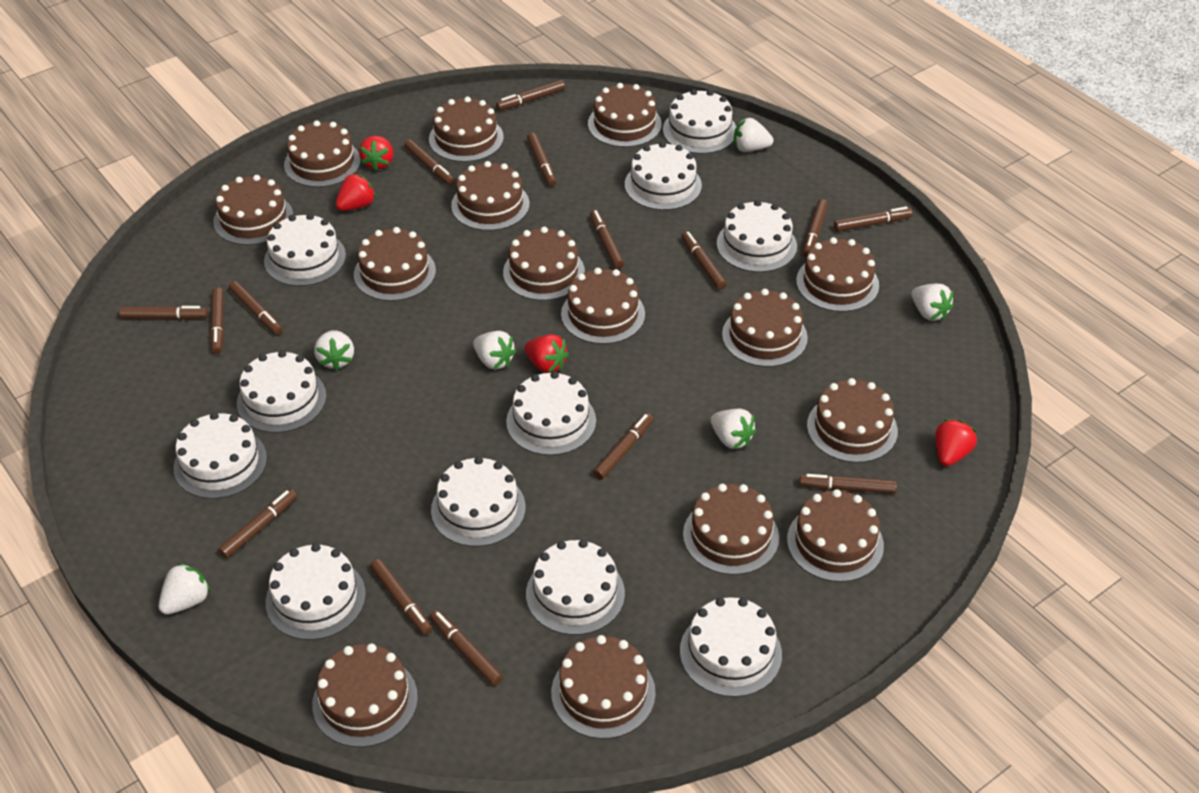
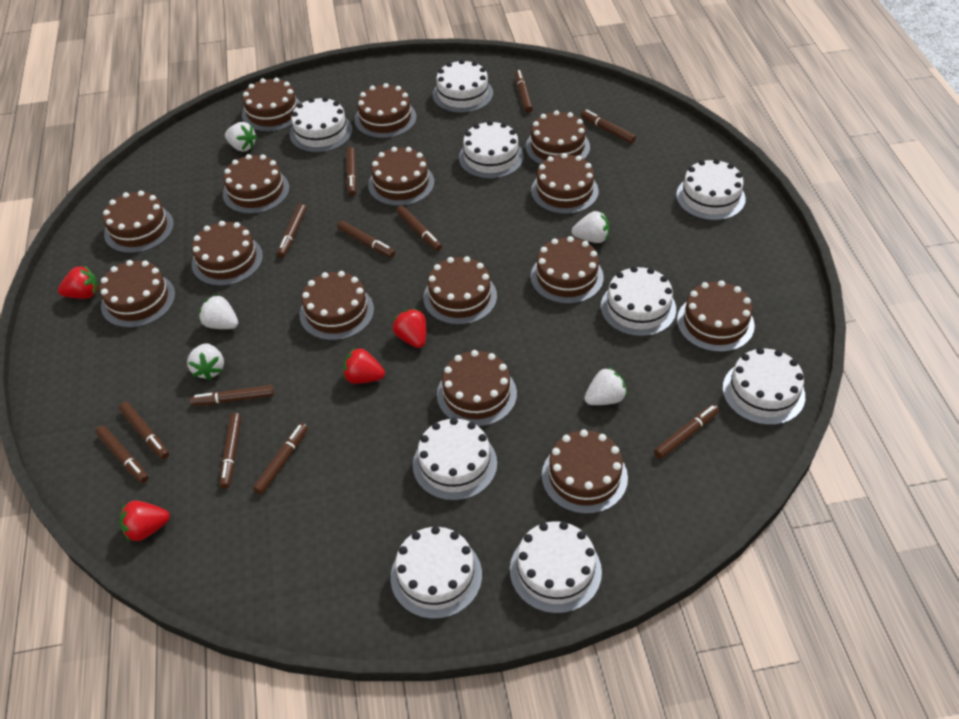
brown marker: [119,306,208,320] [210,287,224,354] [218,489,297,559] [229,281,283,335] [370,559,432,635] [404,139,455,186] [430,610,503,686] [496,80,565,111] [527,133,556,186] [590,210,624,269] [593,413,653,480] [681,231,727,290] [799,474,897,494] [802,199,828,257] [834,206,913,232] = 15 -> [95,425,149,483] [119,402,169,459] [190,385,274,406] [219,413,241,489] [253,423,308,495] [277,204,307,258] [337,220,395,258] [346,147,357,196] [396,206,442,251] [515,70,533,113] [581,109,636,144] [654,404,719,459] = 12
white cake: [173,412,267,499] [237,350,326,433] [264,213,346,286] [266,543,366,640] [431,456,526,547] [506,371,596,455] [526,539,625,635] [625,142,702,210] [663,89,736,154] [680,597,782,697] [717,200,797,272] = 11 -> [290,97,352,153] [390,526,482,619] [413,418,497,501] [433,59,493,113] [459,120,524,179] [510,521,602,614] [601,266,676,336] [676,159,746,220] [723,348,805,425] = 9
white strawberry: [159,563,211,615] [314,330,354,371] [473,331,516,370] [711,409,756,449] [734,118,773,152] [912,284,954,321] = 6 -> [187,343,224,380] [199,294,238,329] [225,122,257,152] [572,211,609,243] [584,367,627,405] = 5

